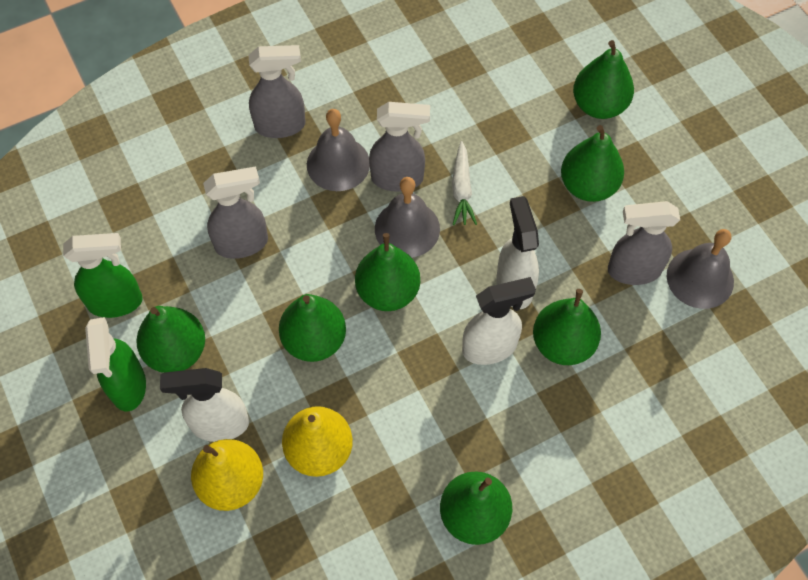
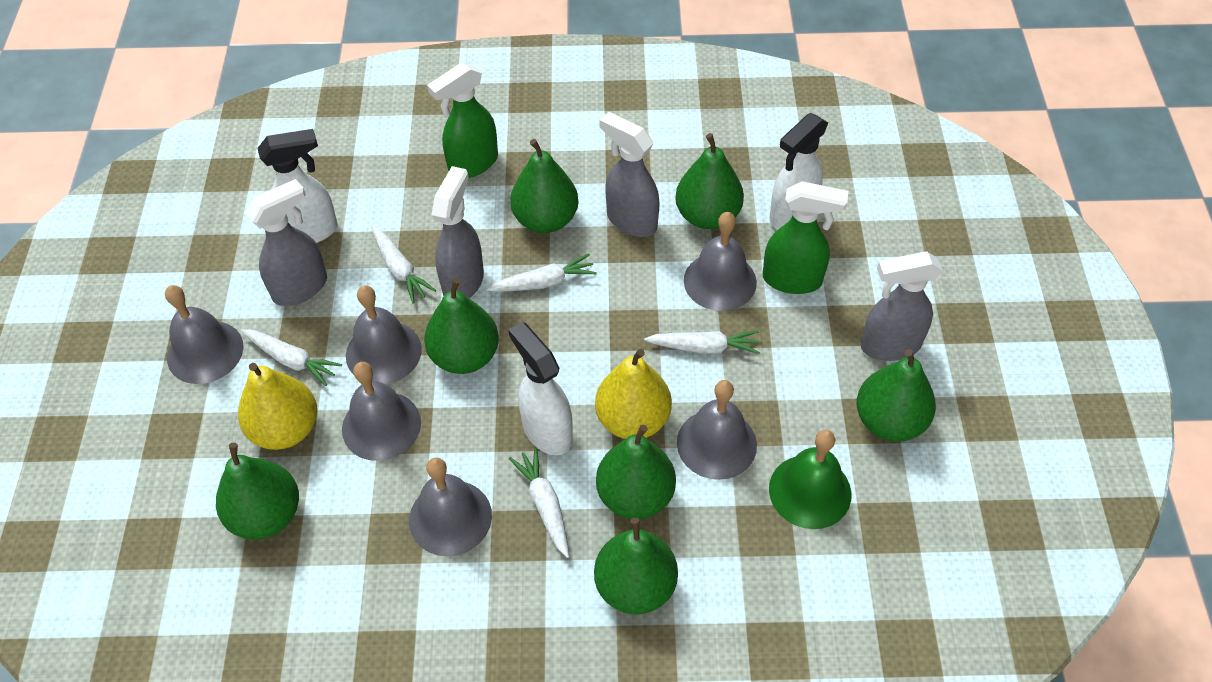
green bell: none = 0 -> [769,430,851,529] = 1
grey bell: [307,109,370,191] [375,177,440,258] [667,229,734,309] = 3 -> [165,285,244,384] [342,362,421,461] [346,285,422,384] [409,457,492,557] [677,380,757,480] [684,212,757,311] = 6
white carrot: [452,141,477,225] = 1 -> [241,329,342,386] [371,225,436,304] [486,254,597,292] [509,447,569,558] [644,330,760,354] = 5

